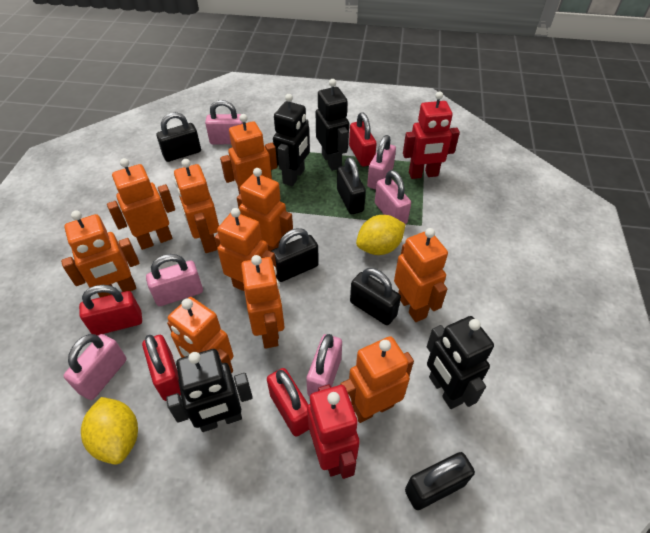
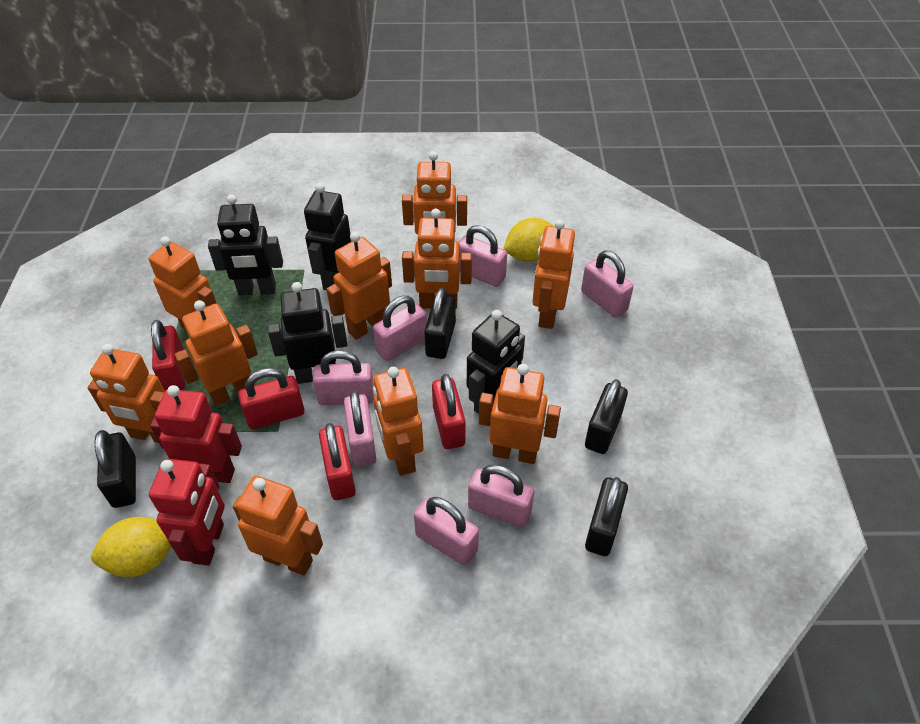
black padlock: [156,112,201,162] [271,228,319,282] [337,157,366,214] [350,268,401,325] [405,452,475,510] = 5 -> [95,430,136,508] [424,287,456,359] [585,379,628,454] [585,477,628,556] = 4
pink padlock: [64,334,127,400] [146,254,203,306] [205,100,243,145] [306,334,342,397] [367,135,396,190] [375,170,411,224] = 6 -> [313,350,374,405] [344,391,377,467] [373,296,427,361] [414,497,479,566] [459,225,507,287] [468,465,534,527] [581,251,634,318] = 7

